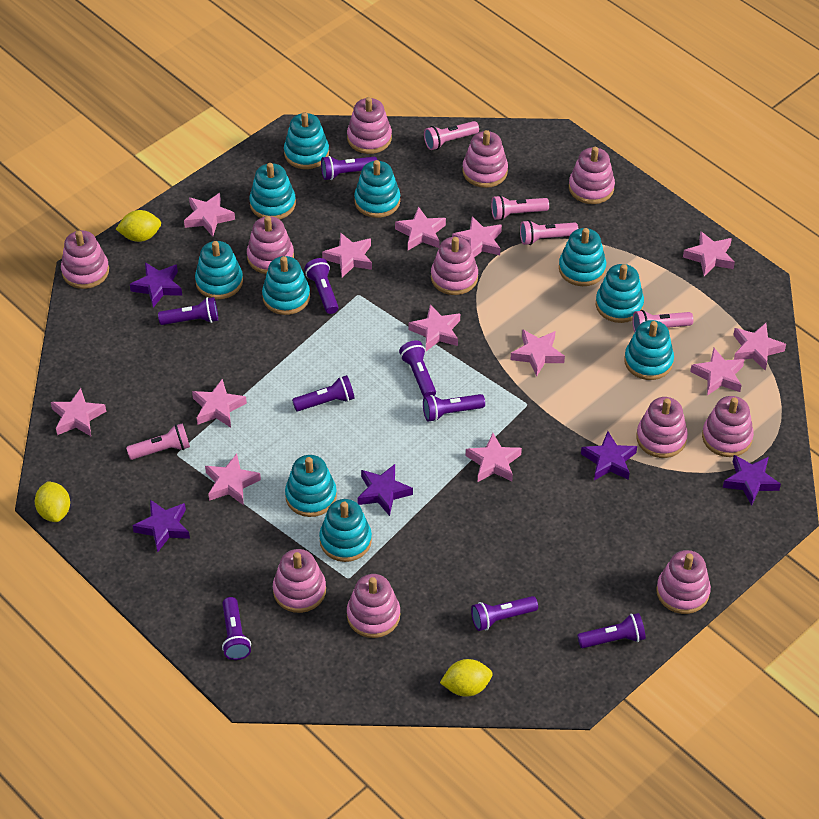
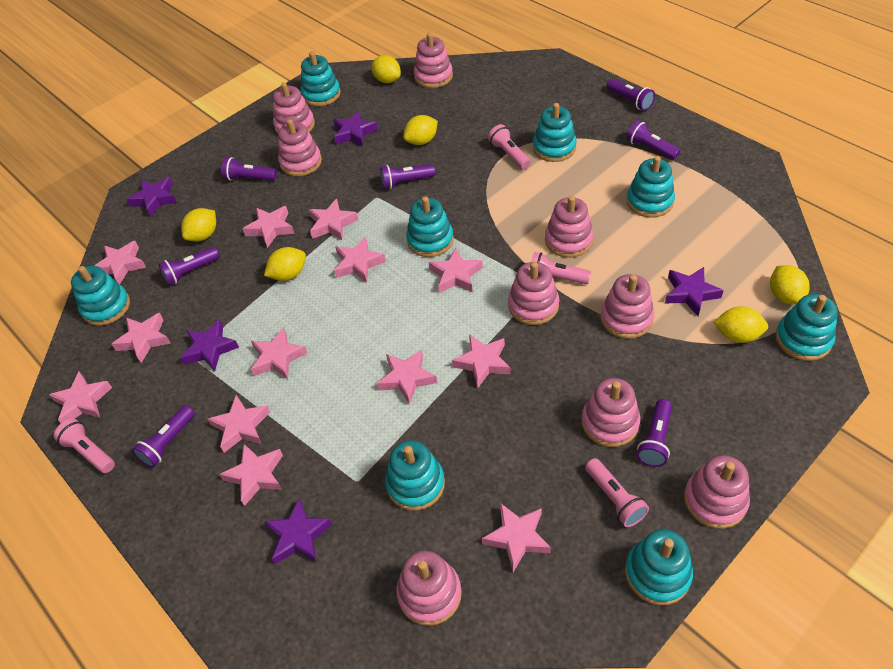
pink flashlight: [126,423,190,460] [424,121,479,150] [491,195,549,220] [520,220,578,245] [632,310,693,332] = 5 -> [54,419,115,473] [488,124,531,169] [531,252,591,284] [585,458,649,527] = 4
pink stacking toy: [61,230,109,289] [247,216,294,274] [273,549,326,613] [347,97,392,154] [347,574,400,638] [431,237,478,295] [462,130,508,188] [569,147,615,204] [636,397,688,458] [656,550,711,614] [702,396,754,457] = 11 -> [273,82,315,134] [278,119,322,176] [396,551,462,626] [414,33,453,88] [508,262,559,325] [545,196,593,258] [582,378,640,447] [600,274,654,339] [684,455,750,529] = 9
purple flashlight: [158,297,218,325] [222,597,251,660] [292,375,355,412] [305,258,339,314] [321,156,377,180] [399,340,436,397] [423,394,485,422] [471,596,538,631] [577,613,646,648] = 9 -> [132,405,195,468] [158,247,220,285] [221,157,277,181] [380,164,435,189] [607,79,655,111] [626,120,680,160] [637,399,672,467] = 7
turquoise stacking toy: [195,241,243,299] [249,163,296,219] [262,256,310,315] [284,112,329,169] [285,455,337,517] [319,499,372,562] [354,160,400,218] [559,228,606,286] [596,264,644,323] [624,320,674,380] = 10 -> [71,266,130,326] [301,51,341,106] [385,440,445,511] [406,196,454,257] [533,103,577,162] [625,529,693,605] [627,156,675,217] [775,294,838,361] = 8
yellow lemon: [35,481,70,522] [116,210,161,242] [440,659,493,697] = 3 -> [181,208,216,242] [264,247,306,281] [371,55,401,83] [403,115,438,145] [713,306,768,343] [770,265,810,305] = 6

